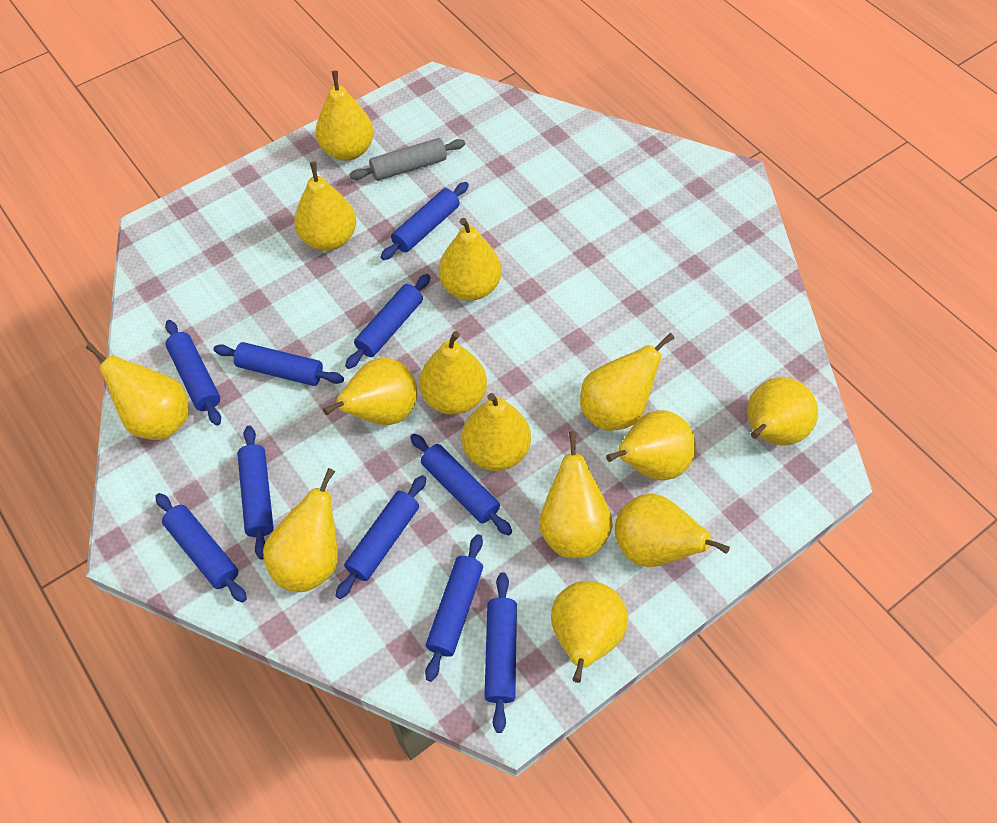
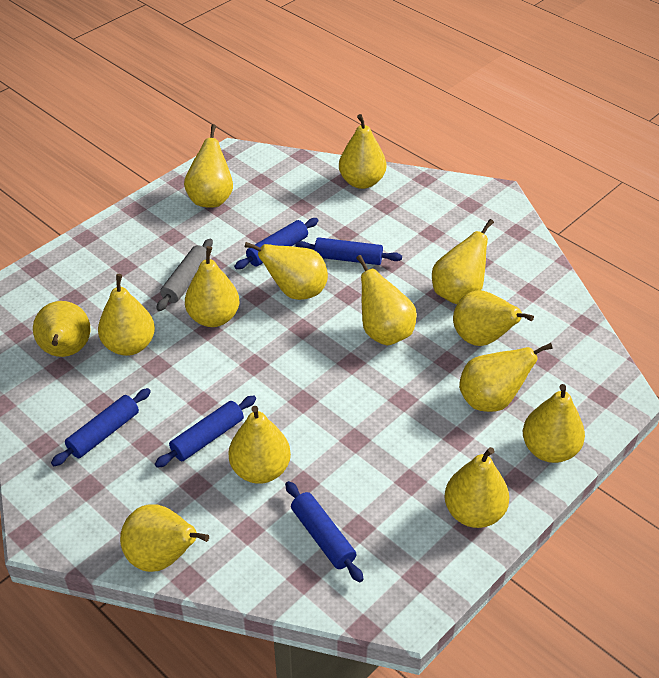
blue rolling pin: [155,493,247,603] [165,320,221,425] [213,342,344,386] [237,426,274,560] [336,475,426,599] [345,274,430,369] [381,182,469,260] [410,434,512,536] [425,534,483,682] [484,572,517,733] = 10 -> [51,388,151,466] [155,395,256,468] [234,218,319,269] [285,481,364,582] [295,237,402,265] = 5

